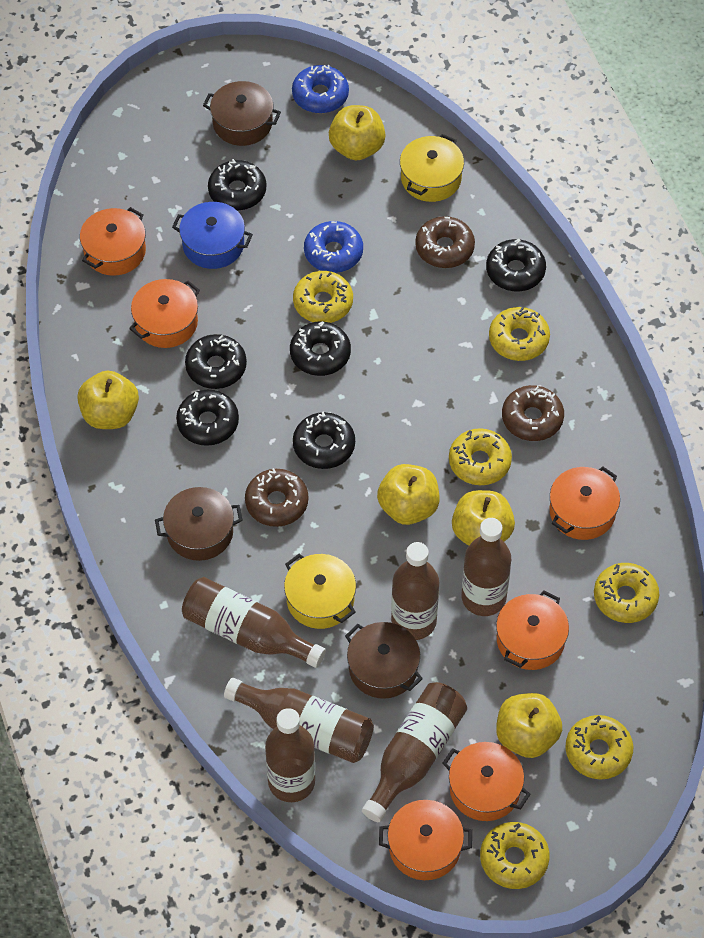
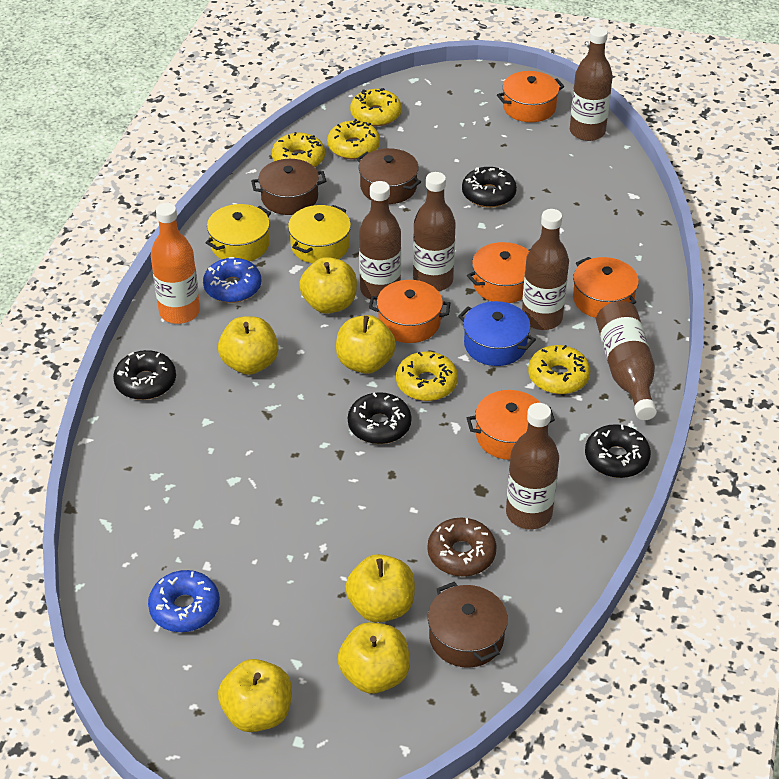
black donut: [176,390,239,446] [185,334,247,389] [208,159,266,211] [290,321,351,376] [293,411,355,469] [486,239,546,291] = 6 -> [113,350,176,400] [348,392,411,444] [462,167,517,208] [585,424,651,478] = 4
brown donut: [245,468,308,527] [415,216,475,268] [502,385,564,441] = 3 -> [427,518,497,577] = 1
orange bottle: none = 0 -> [151,203,200,324] = 1
orange pot: [80,207,146,276] [129,279,200,348] [379,800,472,880] [442,742,531,821] [496,591,569,670] [550,467,620,540] = 6 -> [369,280,450,343] [467,242,530,303] [467,390,555,460] [497,71,565,122] [573,257,639,318] = 5
yellow apple: [77,371,139,429] [329,105,386,160] [377,464,439,525] [452,490,515,546] [496,693,562,758] = 5 -> [218,316,279,375] [218,659,292,732] [299,257,357,314] [336,315,396,374] [338,622,410,694] [345,554,415,622] = 6
yellow donut: [293,271,353,323] [449,428,512,485] [480,822,550,889] [489,307,550,361] [565,715,633,779] [594,563,659,623] = 6 -> [272,132,325,167] [327,119,380,160] [350,88,402,126] [396,352,458,401] [528,345,591,394] = 5

